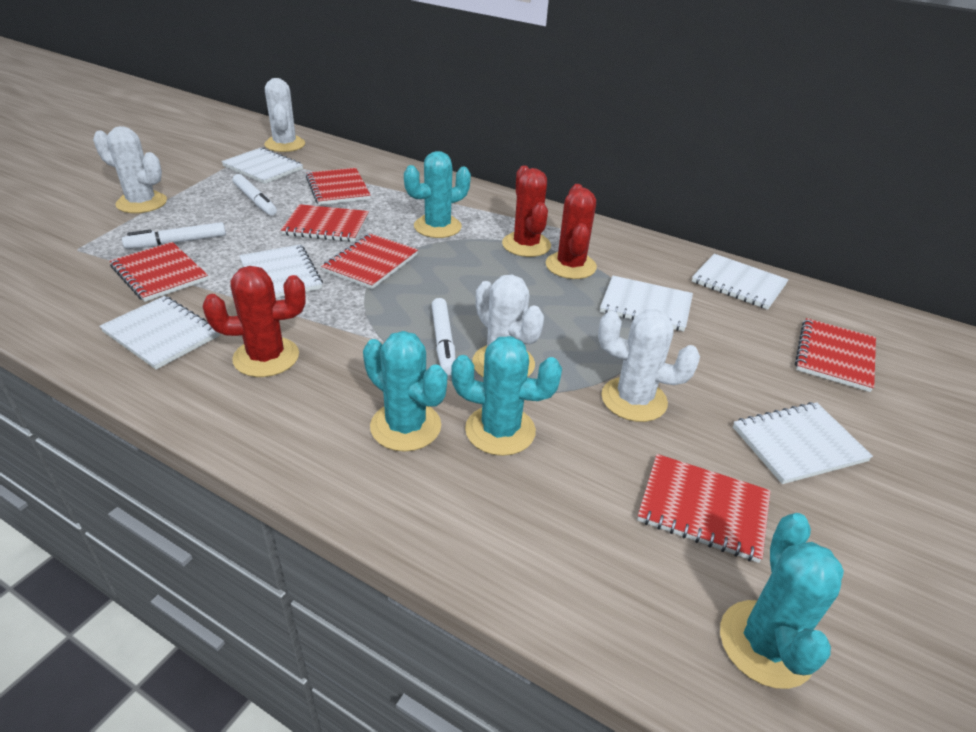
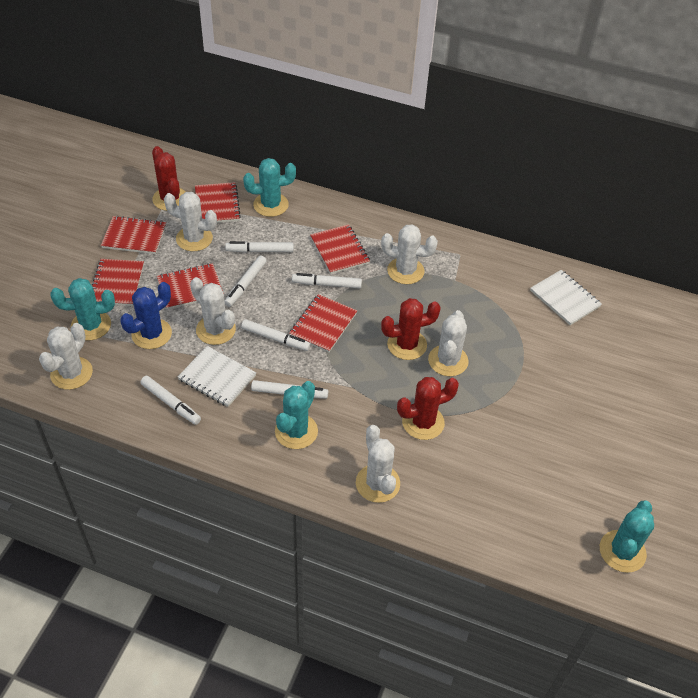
blue cactus: none = 0 -> [120,282,172,349] = 1
white cactus: [93,126,167,213] [264,78,305,152] [472,275,544,378] [598,309,700,422] = 4 -> [39,323,93,390] [164,192,217,251] [190,277,236,345] [356,425,400,503] [381,224,438,284] [428,310,469,376] = 6
white marker: [122,222,226,249] [233,174,277,215] [432,298,455,376] = 3 -> [140,376,201,425] [225,241,294,253] [225,256,267,307] [241,319,311,351] [251,380,328,399] [292,273,362,289] = 6
white notebook: [99,296,220,370] [221,147,303,184] [239,244,323,298] [600,276,693,332] [692,254,789,310] [733,402,873,484] = 6 -> [178,346,256,407] [530,270,602,325] = 2

